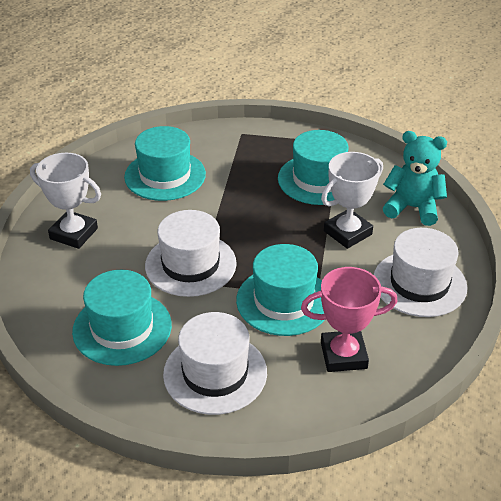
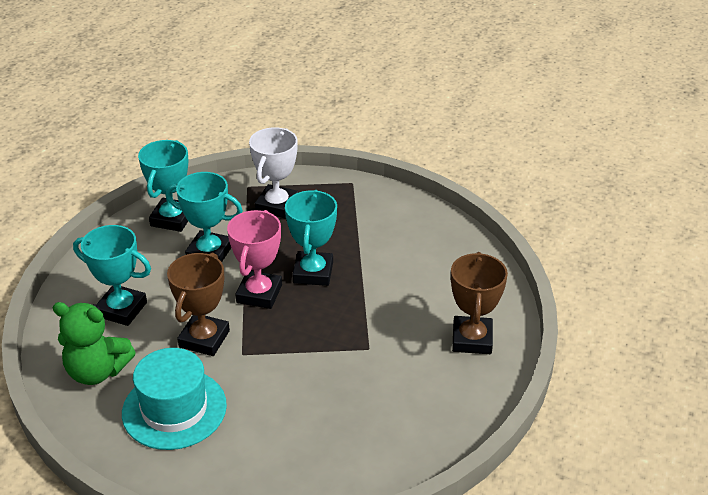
brown trophy: none = 0 -> [167,253,230,356] [451,252,508,354] = 2
green teddy bear: none = 0 -> [52,302,136,385] = 1
turquoise hat: [72,270,172,366] [124,126,206,201] [236,244,325,336] [278,130,348,205] = 4 -> [122,348,227,450] = 1
turquoise teddy bear: [383,131,447,226] = 1 -> none = 0
turquoise trophy: none = 0 -> [73,225,151,326] [138,140,188,232] [166,172,243,262] [285,190,337,286] = 4
white hat: [145,210,237,297] [163,312,267,415] [374,228,468,317] = 3 -> none = 0
white trophy: [30,153,101,249] [321,152,383,249] = 2 -> [249,127,298,219] = 1

